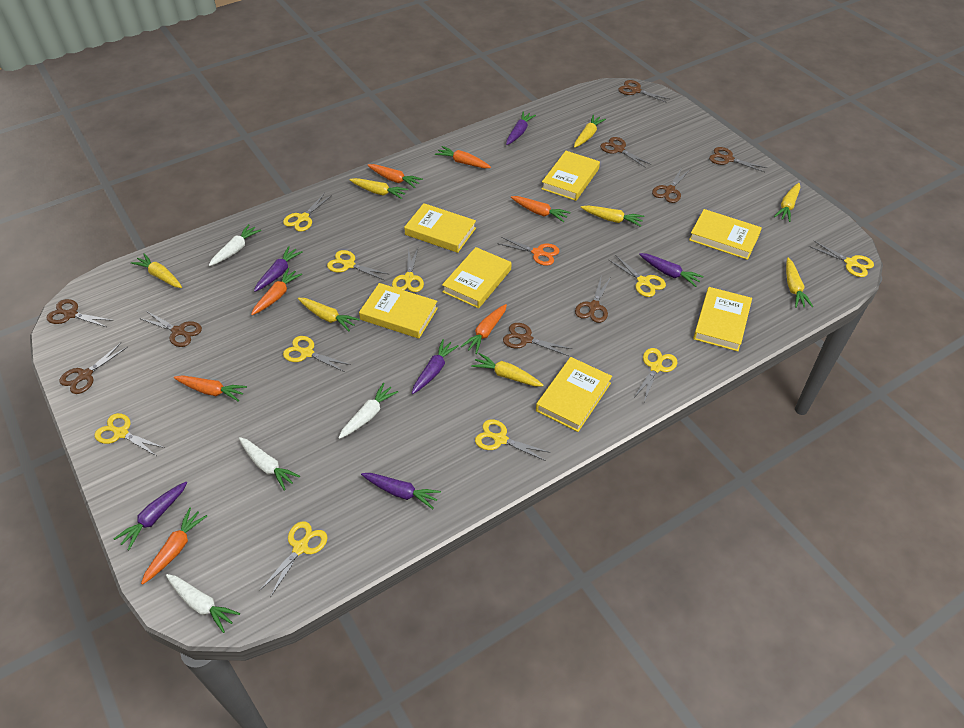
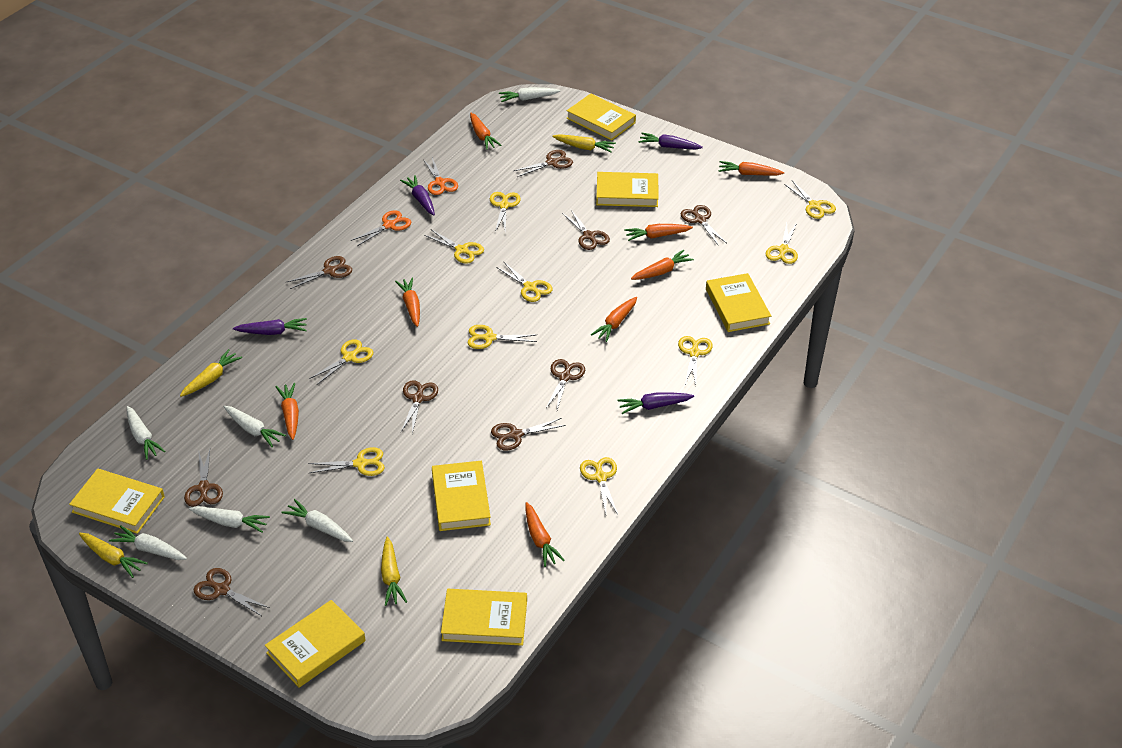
orange carrot: [141,507,207,585] [174,375,247,402] [251,268,302,315] [368,164,423,188] [435,146,491,168] [461,304,507,354] [511,196,571,222] = 7 -> [276,383,299,440] [395,278,420,327] [470,113,502,150] [525,502,565,567] [591,297,637,342] [624,224,693,241] [631,250,694,280] [719,161,784,175] = 8
orange scissors: [497,237,559,266] = 1 -> [351,210,411,246] [423,157,458,195] = 2
purple carrot: [114,482,187,550] [254,246,303,292] [361,473,441,509] [412,339,459,394] [506,111,536,145] [639,253,704,287] = 6 -> [233,318,307,335] [400,175,435,215] [617,393,694,414] [639,133,703,150] = 4
white carrot: [166,574,240,633] [209,224,261,266] [239,437,300,491] [338,383,398,439] = 4 -> [109,525,187,560] [127,406,165,460] [189,506,270,533] [224,406,286,447] [281,499,353,542] [499,87,560,102] = 6
yellow carrot: [131,253,182,288] [298,298,360,331] [349,178,408,199] [471,353,544,386] [574,115,606,148] [581,205,644,227] [774,183,800,222] [786,258,813,308] = 8 -> [79,533,148,578] [180,349,242,397] [381,536,407,606] [552,134,616,153] = 4

